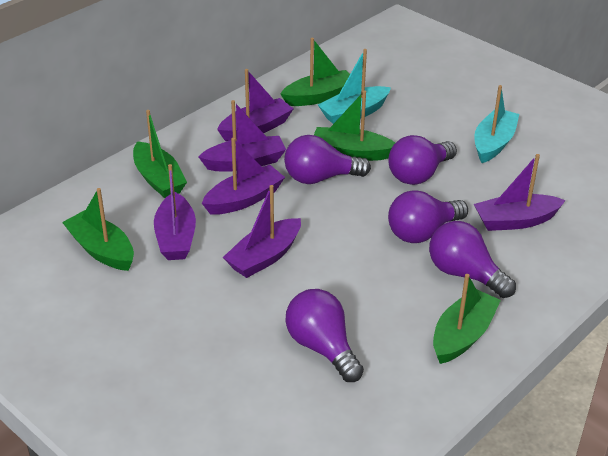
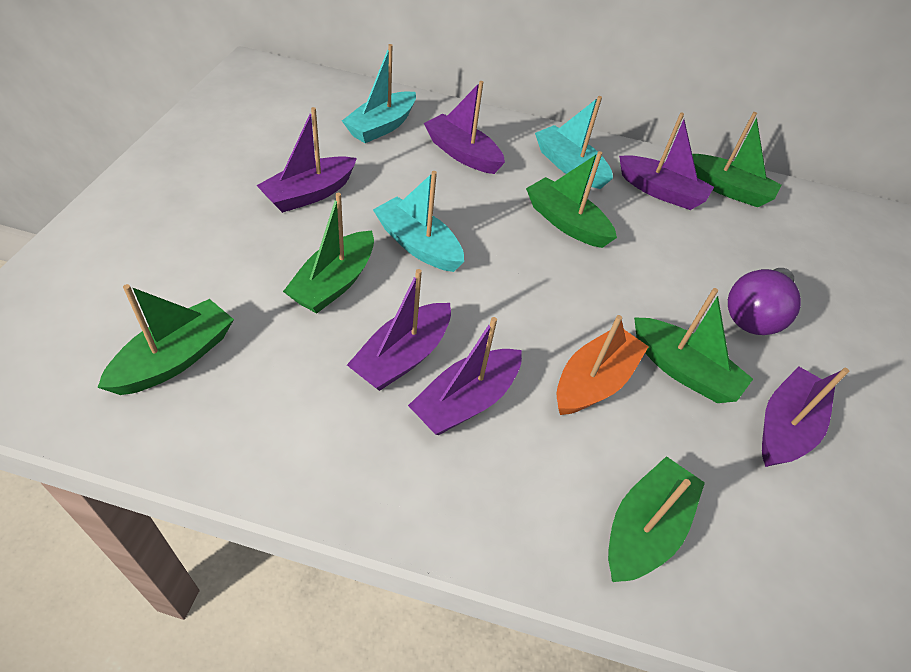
green boat: [62,188,134,271] [133,110,187,198] [280,38,350,106] [314,90,395,161] [433,274,501,364] = 5 -> [97,284,234,395] [283,193,374,313] [526,151,617,248] [608,456,705,582] [634,288,753,403] [692,112,781,207] = 6
orange boat: none = 0 -> [557,315,649,415] = 1
purple light bulb: [284,135,371,184] [285,289,364,382] [388,135,457,185] [388,190,468,243] [429,221,516,298] = 5 -> [728,268,801,335] = 1
turquoise boat: [318,49,391,124] [474,85,519,163] = 2 -> [342,44,416,143] [373,171,464,272] [535,96,613,189] = 3

